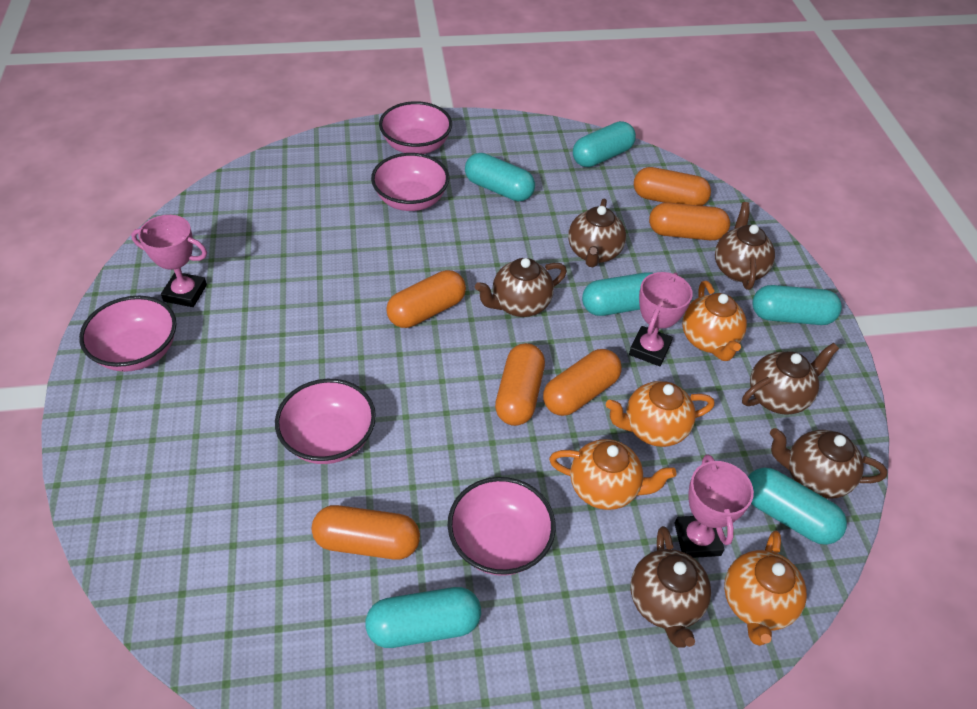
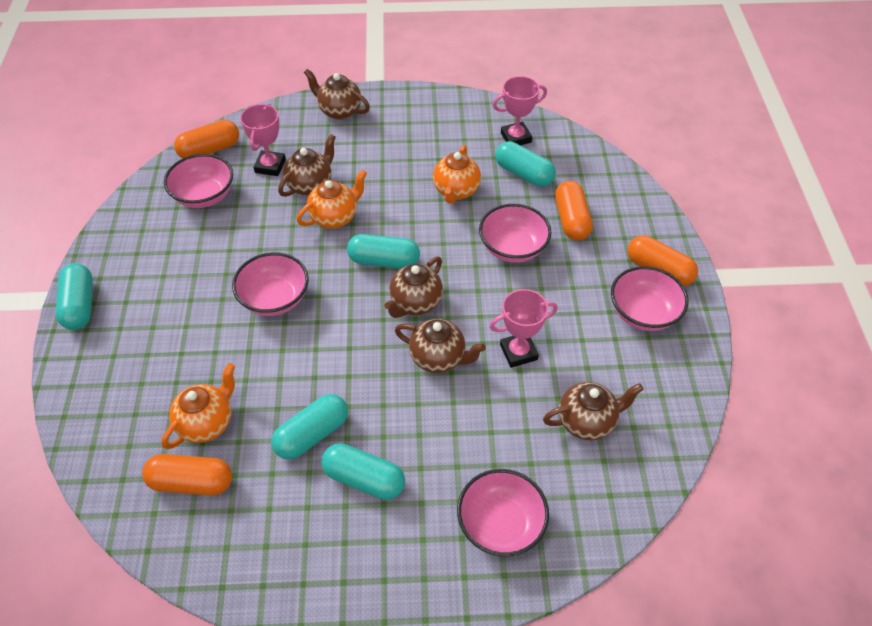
brown teapot: [475,258,567,317] [568,199,626,267] [630,526,711,648] [715,202,775,290] [742,343,839,415] [770,428,888,499] = 6 -> [278,134,336,197] [304,69,370,120] [384,256,443,318] [395,319,486,373] [543,382,644,440] = 5
orange capsule: [312,505,420,560] [386,270,466,328] [495,343,545,426] [543,349,622,416] [634,167,711,206] [649,203,730,240] = 6 -> [142,454,232,496] [174,120,239,158] [555,181,593,240] [628,235,698,286] = 4
orange teapot: [549,439,677,510] [606,381,715,447] [682,281,747,361] [724,531,807,646] = 4 -> [161,363,235,449] [297,169,367,228] [433,145,481,204] = 3
turquoise capsule: [365,587,481,648] [465,153,535,201] [573,121,636,167] [582,272,653,316] [748,468,847,545] [752,285,842,325] = 6 -> [56,263,93,330] [271,394,348,460] [321,443,405,500] [347,234,420,269] [495,141,556,187] = 5

